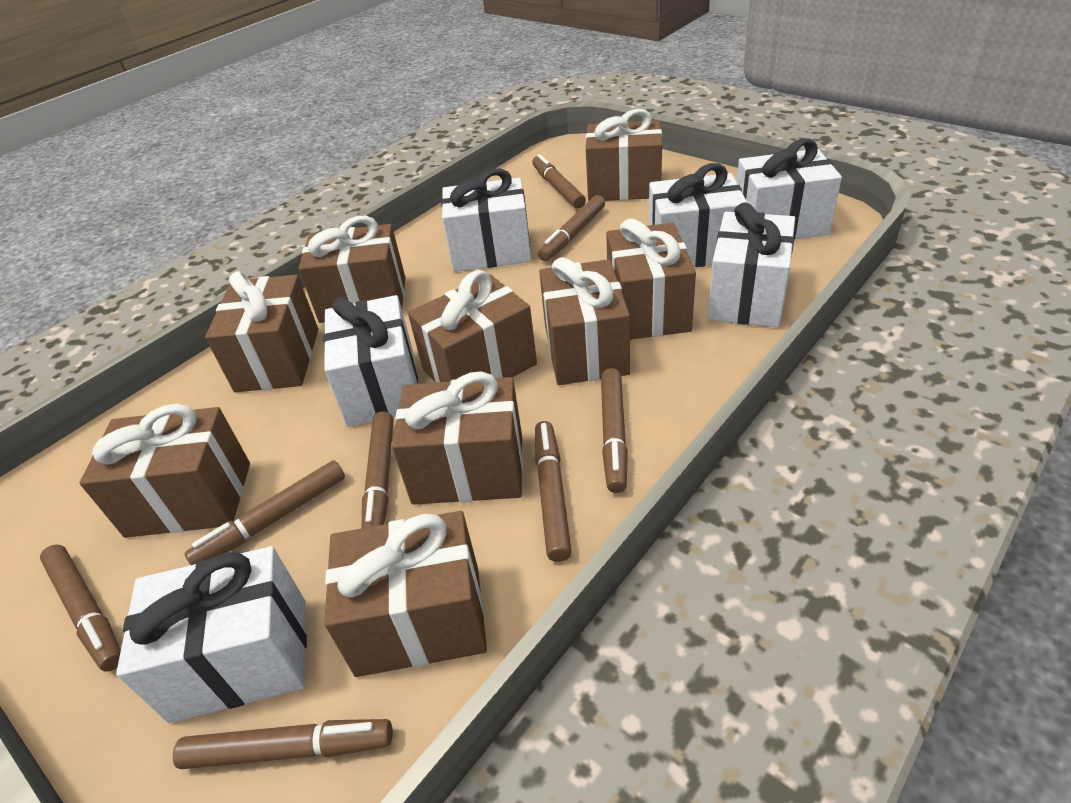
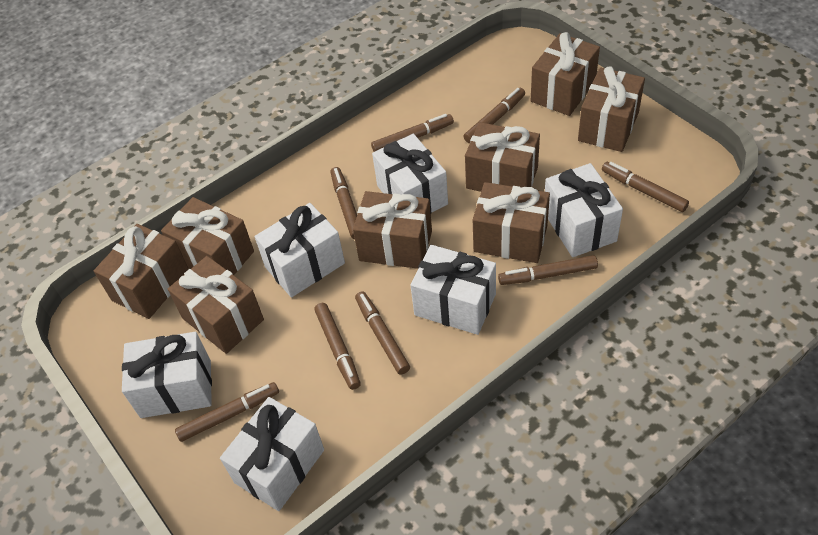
brown gift: [79,404,250,538] [205,271,318,392] [298,216,405,323] [324,511,487,677] [392,371,523,505] [408,270,537,383] [539,257,630,385] [586,109,662,201] [606,218,696,340] = 9 -> [94,224,189,319] [161,197,254,275] [168,256,264,354] [353,191,432,269] [465,122,540,192] [473,182,550,263] [531,32,600,116] [578,66,645,152] = 8

